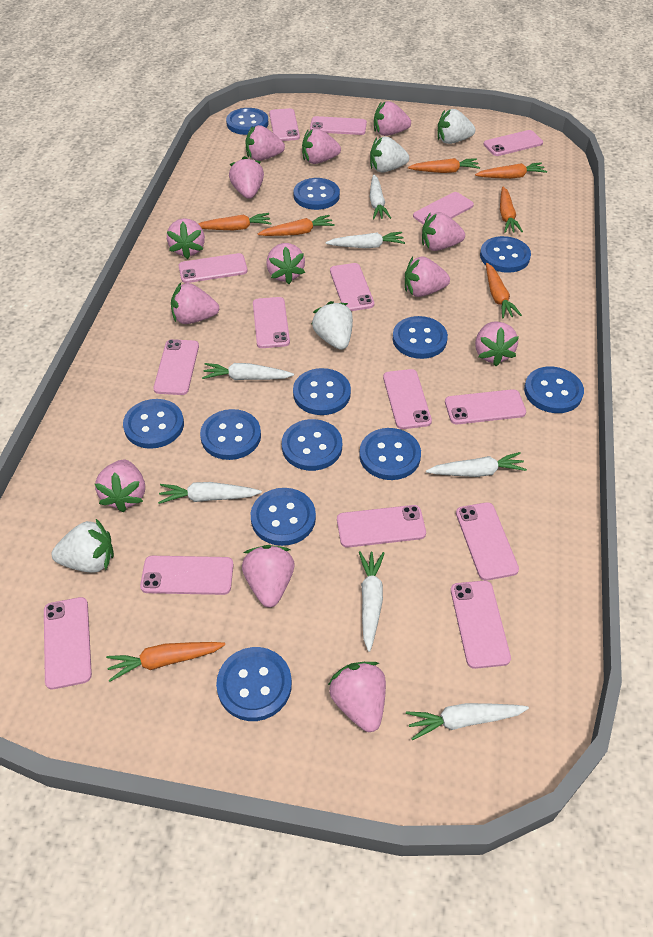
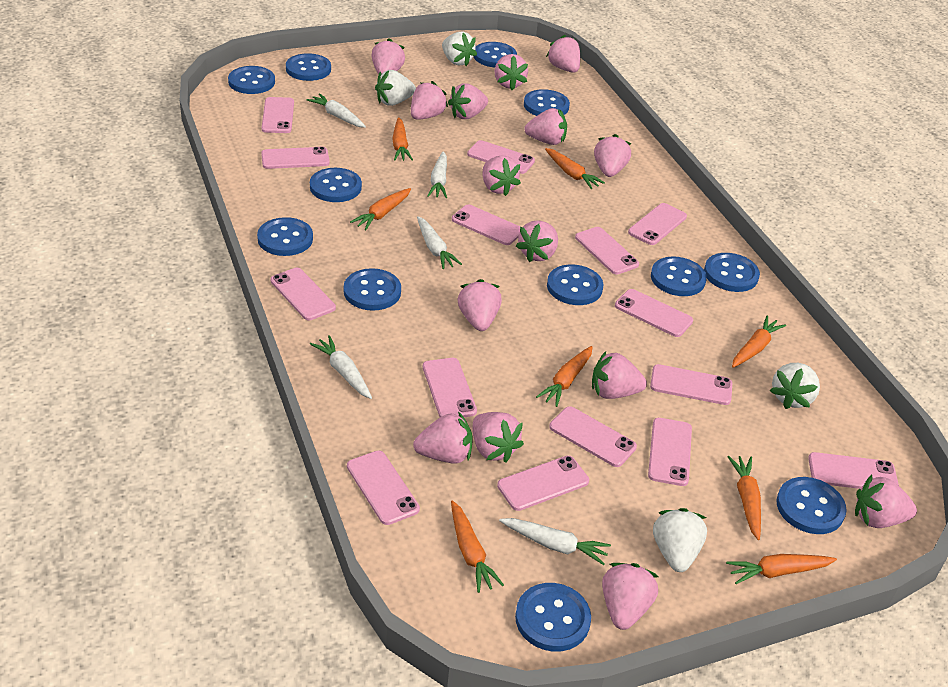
orange carrot: [106,642,225,682] [198,213,272,230] [258,215,335,236] [408,158,480,173] [475,162,547,179] [486,263,522,319] [500,187,523,233] = 7 -> [350,188,411,230] [392,117,413,161] [451,501,504,593] [536,346,593,407] [545,148,605,189] [726,554,837,584] [727,456,761,540] [732,316,786,368] = 8
pink strawberry: [95,459,145,512] [167,218,205,259] [171,283,219,324] [229,156,264,199] [242,545,295,607] [245,125,285,161] [266,243,305,284] [302,128,341,164] [328,662,386,732] [374,101,411,136] [405,256,450,297] [422,212,465,251] [475,321,519,366] = 13 -> [372,38,405,74] [411,81,448,120] [413,412,473,464] [448,83,488,119] [458,279,502,331] [473,412,524,463] [482,156,521,196] [494,54,528,90] [516,220,558,262] [524,108,567,145] [546,35,580,73] [592,351,647,399] [594,134,631,177] [602,563,659,630] [855,475,917,528] = 15
white carrot: [158,482,262,504] [202,363,294,380] [325,232,405,248] [359,551,385,652] [370,174,391,219] [406,703,529,740] [426,452,527,477] = 7 -> [307,93,366,128] [310,335,372,399] [417,216,462,269] [427,151,447,198] [499,518,611,565] = 5

